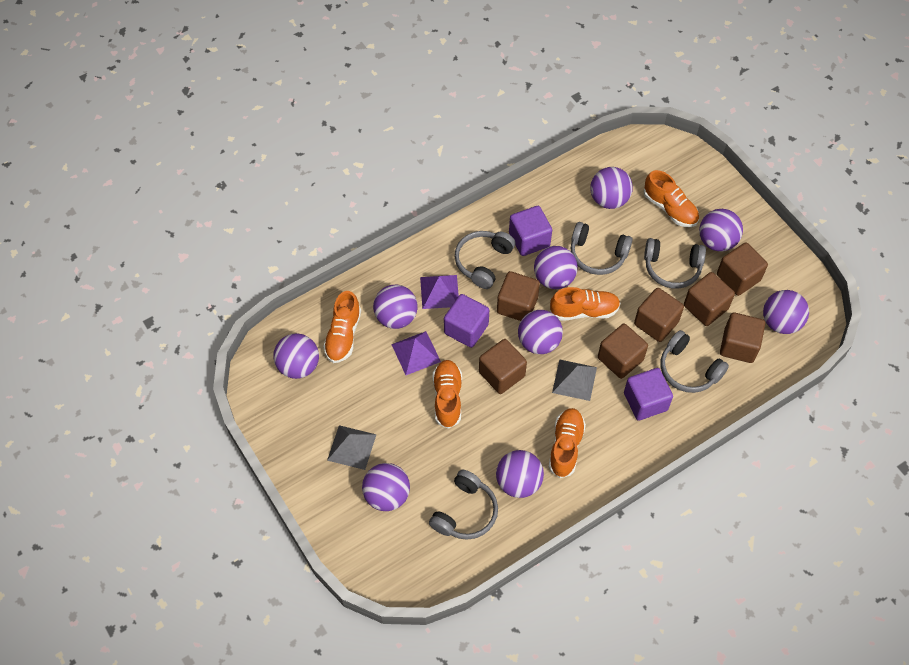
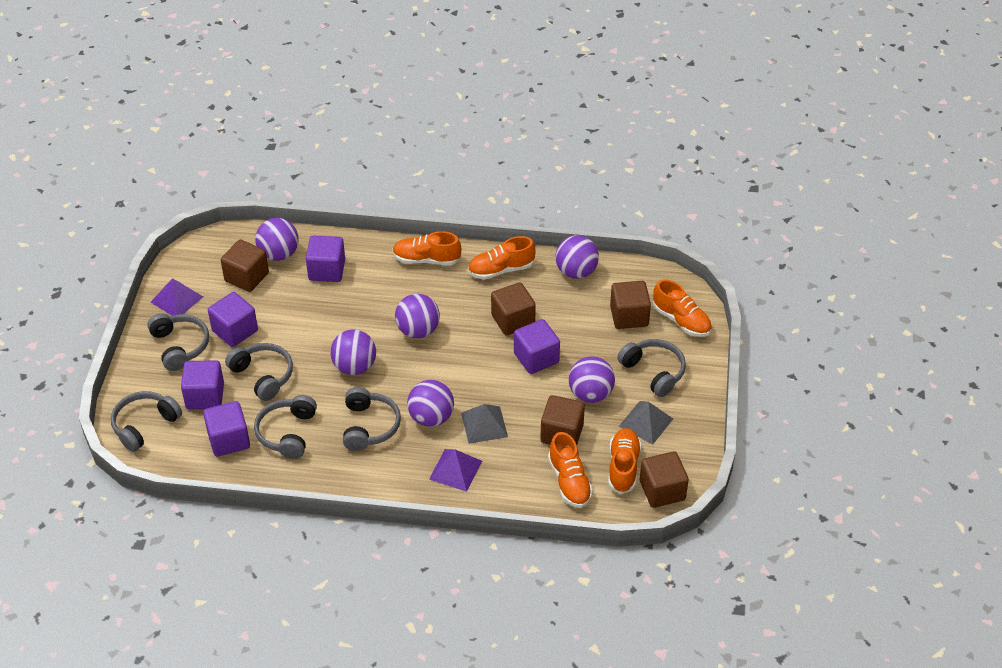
brown cube: [479,339,527,394] [497,271,540,321] [598,323,648,379] [634,288,684,342] [684,272,735,326] [717,242,768,296] [720,313,765,363] = 7 -> [221,239,269,292] [491,282,536,336] [540,395,585,445] [610,281,651,329] [640,451,689,508] = 5
grey headphones: [429,470,498,540] [455,231,515,289] [571,222,633,275] [644,238,706,289] [661,330,729,393] = 5 -> [111,391,182,452] [147,313,209,371] [225,343,293,401] [254,395,317,459] [343,387,401,451] [618,339,686,397] = 6
purple ball: [273,333,319,379] [362,463,410,511] [373,285,418,329] [496,450,544,498] [518,310,563,354] [534,246,578,289] [590,167,633,209] [699,209,743,252] [763,290,809,334] = 9 -> [255,218,299,261] [330,329,376,375] [395,294,440,338] [407,380,454,427] [556,235,599,279] [569,356,615,403] = 6
purple cube: [444,294,489,348] [509,206,552,256] [624,368,673,421] = 3 -> [181,360,224,409] [203,401,250,457] [208,292,258,347] [306,236,345,282] [514,319,560,374] = 5

